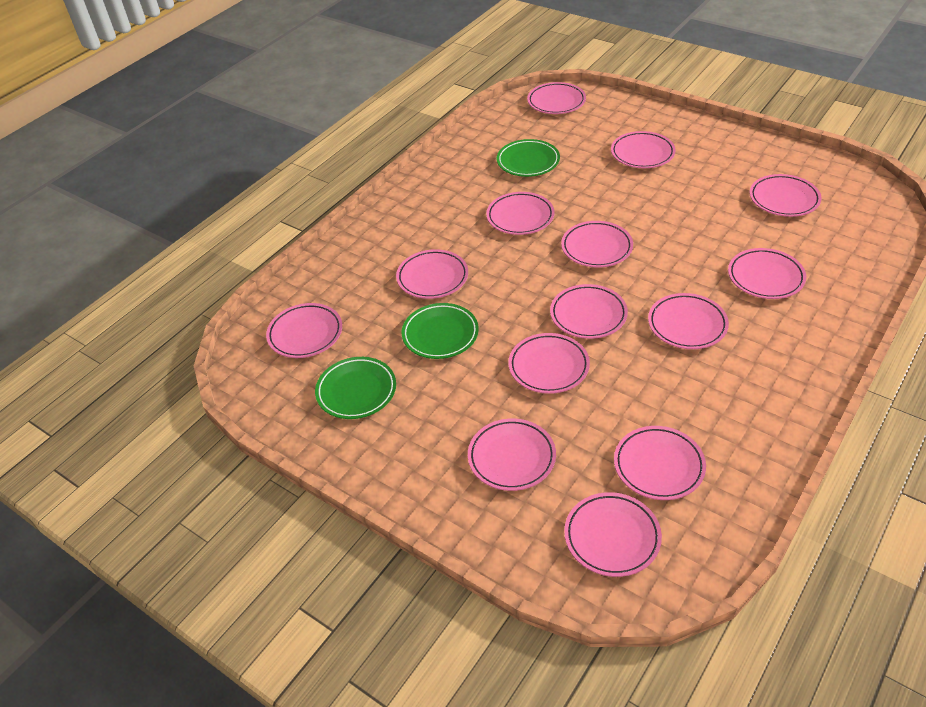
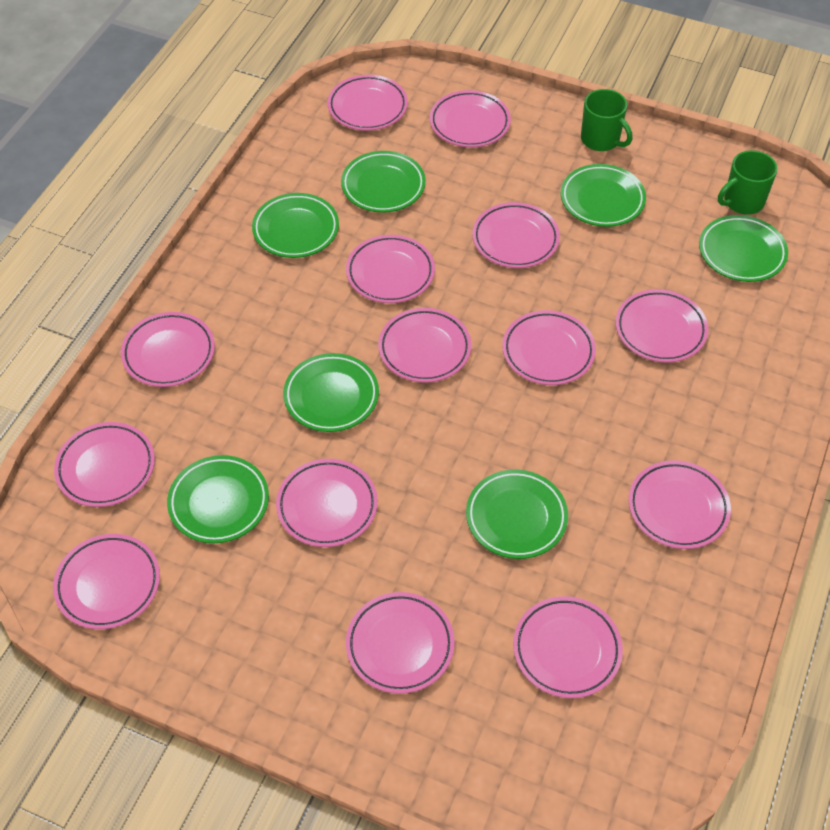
green mug: none = 0 -> [581,89,632,151] [718,150,778,214] = 2
green plate: [315,357,396,419] [402,303,479,359] [497,139,560,177] = 3 -> [167,455,269,543] [252,193,339,258] [283,353,379,432] [341,151,426,213] [466,469,568,559] [561,164,646,227] [699,215,788,282] = 7

